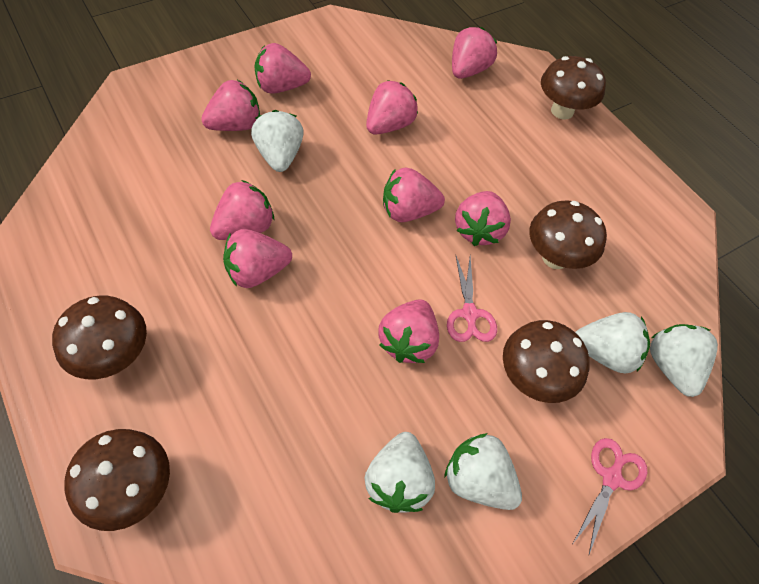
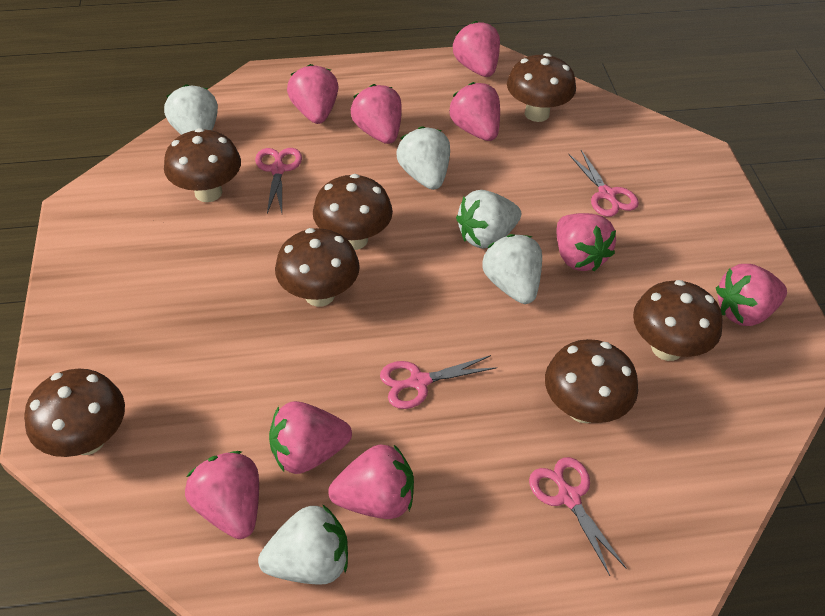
brown mushroom: [52,295,147,379] [64,429,170,531] [503,320,590,403] [529,201,607,269] [541,56,606,120] = 5 -> [24,369,125,457] [164,128,241,202] [275,228,360,307] [313,174,393,250] [507,53,576,122] [545,339,638,423] [633,280,723,361] = 7
pink scissors: [447,256,497,342] [573,438,647,554] = 2 -> [255,148,302,214] [380,355,497,409] [529,457,627,576] [568,150,639,217] = 4

